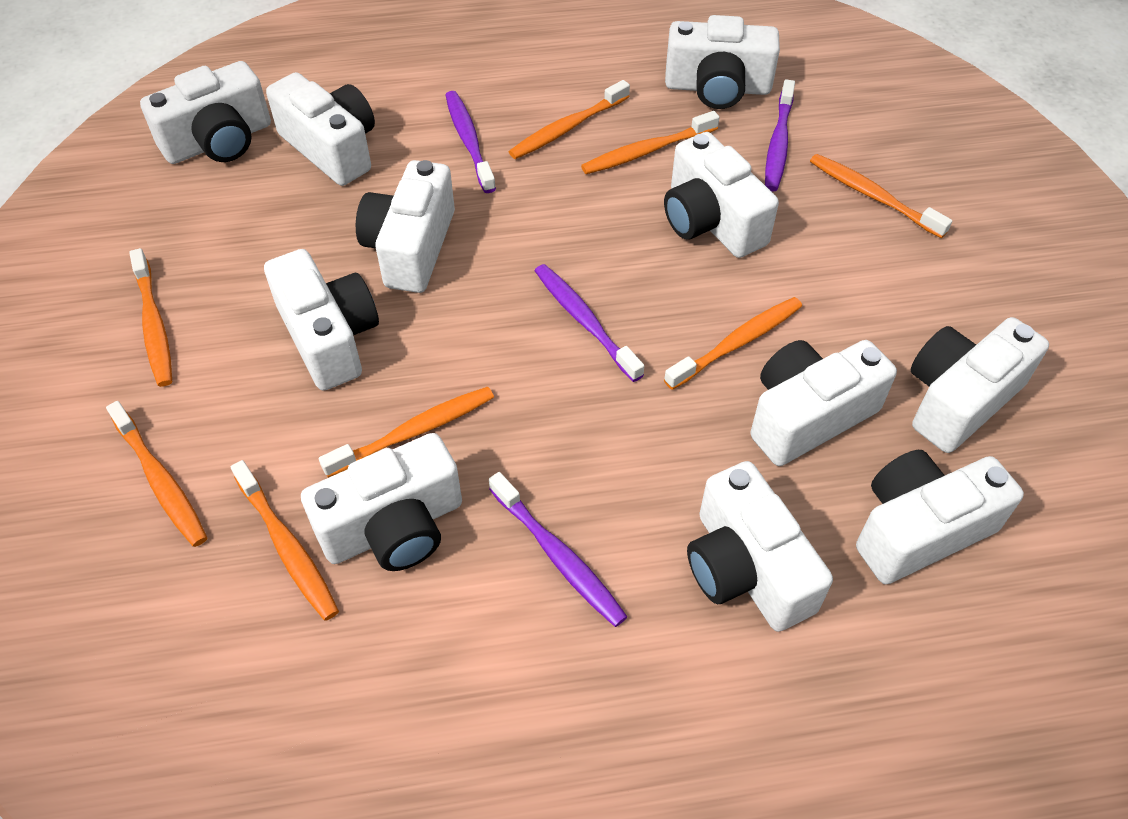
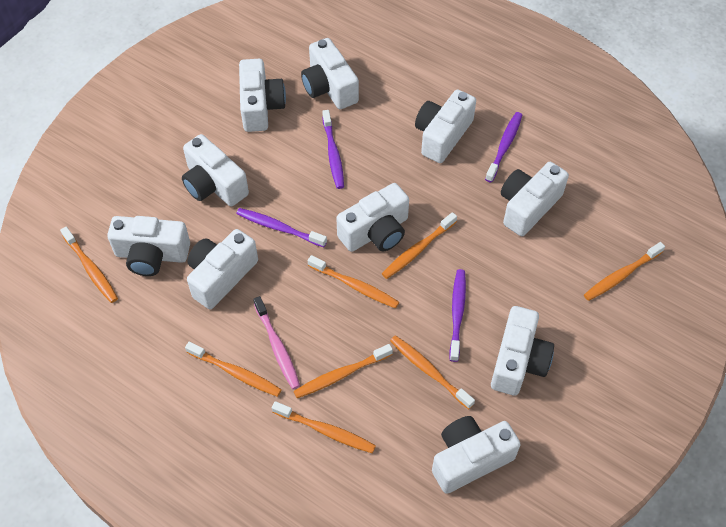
pink toothbrush: none = 0 -> [253,296,300,389] = 1
white camera: [140,61,271,164] [264,249,379,391] [266,72,375,186] [301,433,462,571] [356,160,455,293] [664,132,779,258] [665,15,780,109] [687,461,833,632] [750,340,897,466] [856,450,1024,584] [911,317,1049,453] = 11 -> [107,216,190,276] [182,134,249,207] [187,229,258,309] [239,59,286,132] [301,38,359,109] [336,183,409,252] [415,89,476,163] [432,416,521,494] [491,306,554,396] [501,162,569,236] = 10

